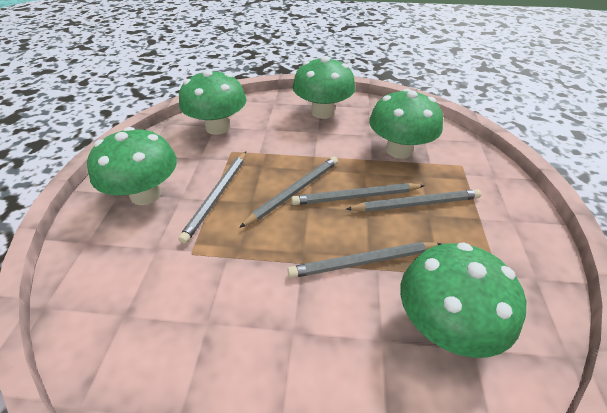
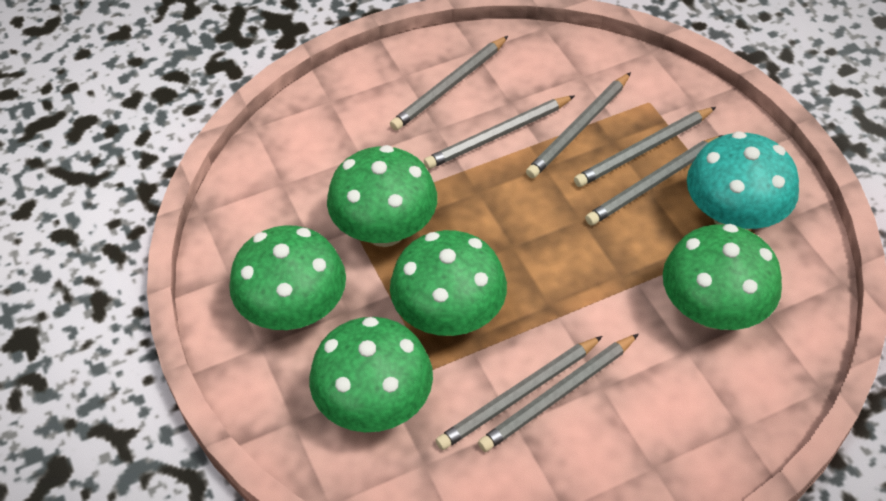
grey pencil: [178,151,246,244] [239,157,338,228] [288,242,442,278] [291,183,425,205] [346,189,481,212] = 5 -> [390,36,508,131] [424,95,575,169] [436,336,602,450] [478,334,639,452] [526,72,631,178] [574,107,716,187] [585,135,723,225] = 7
turquoise mushroom: none = 0 -> [687,131,799,230] = 1

